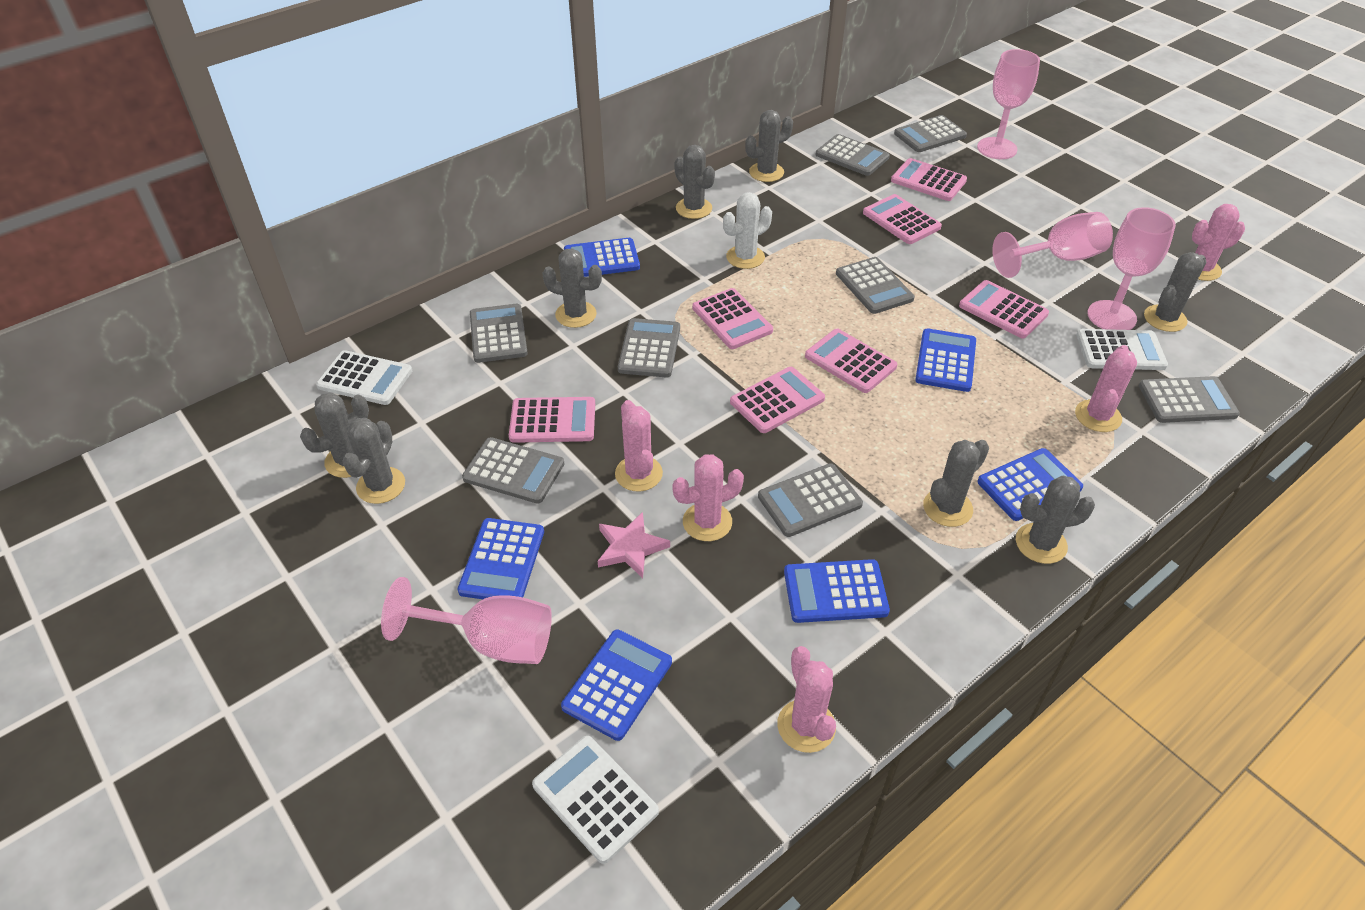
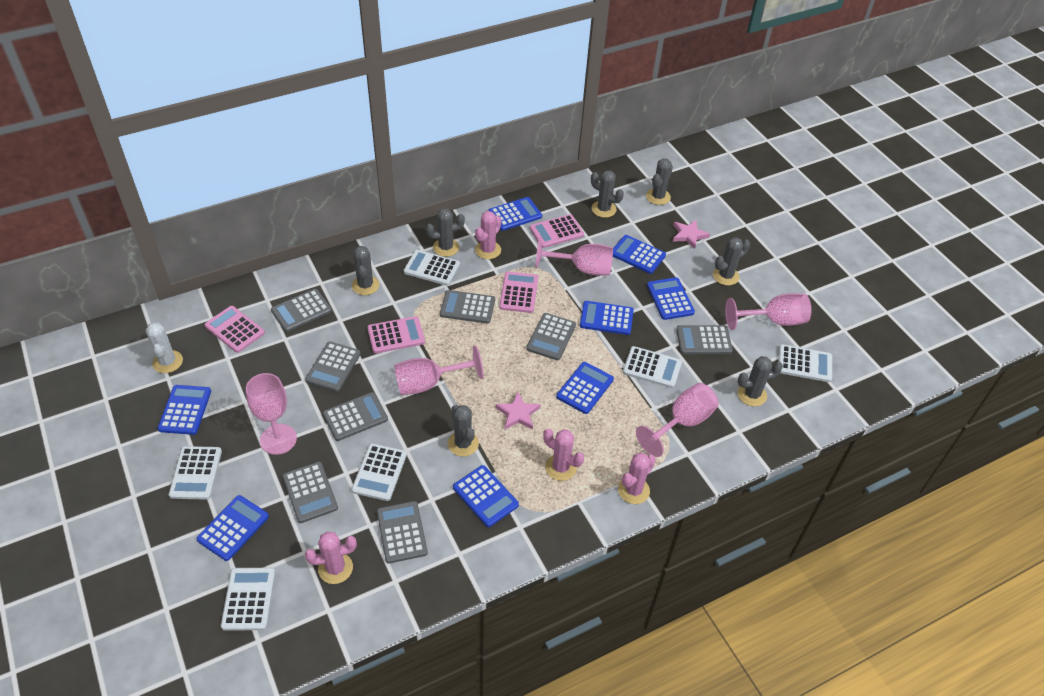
blue calculator: [457,518,544,599] [561,629,672,741] [564,238,640,277] [784,559,890,623] [915,328,976,392] [977,448,1083,521] = 6 -> [158,385,211,435] [196,495,269,561] [453,465,519,527] [488,197,542,231] [556,362,614,414] [580,301,634,335] [613,235,666,274] [647,277,695,320] = 8
grey cactus: [300,392,369,478] [342,418,405,504] [542,248,602,328] [674,145,715,219] [745,110,793,182] [923,440,989,527] [1016,476,1095,564] [1144,252,1206,332] = 8 -> [352,246,379,295] [426,208,465,257] [448,405,479,456] [591,170,624,218] [646,158,673,205] [713,237,750,286] [737,356,783,406] = 7
pink cactus: [615,400,663,492] [673,454,744,541] [777,646,836,753] [1075,345,1137,432] [1192,204,1245,281] = 5 -> [305,531,357,584] [475,211,501,259] [543,429,584,481] [618,453,656,504] = 4
pink calculator: [509,397,595,443] [692,288,773,349] [730,367,825,433] [805,329,897,393] [863,194,942,244] [891,158,967,201] [959,280,1049,338] = 7 -> [204,306,265,353] [367,316,425,354] [499,272,538,313] [530,214,584,248] = 4
pink goblet: [381,577,552,664] [977,49,1040,159] [992,212,1113,278] [1087,207,1176,330] = 4 -> [246,373,297,455] [394,345,484,395] [536,237,613,275] [636,383,719,457] [725,293,811,330] = 5
pink star: [598,512,670,578] = 1 -> [496,392,541,430] [673,220,710,249] = 2
white calculator: [316,350,412,405] [532,736,659,864] [1076,329,1168,370] = 3 -> [169,446,222,500] [221,568,275,631] [351,443,407,501] [404,250,460,286] [623,346,682,388] [778,344,832,382] = 6

